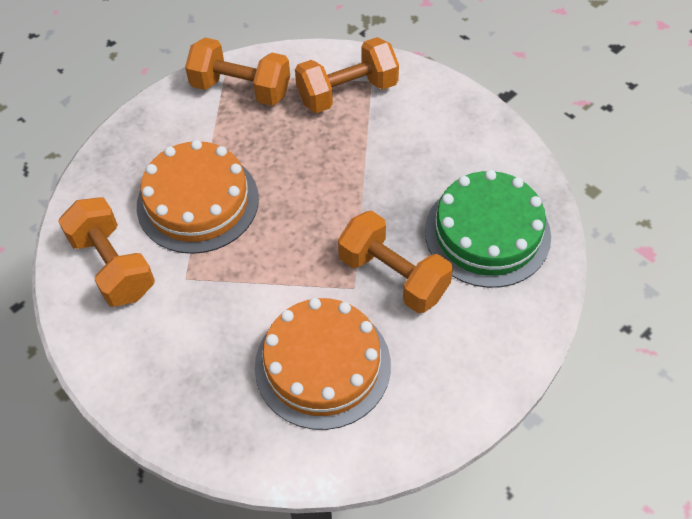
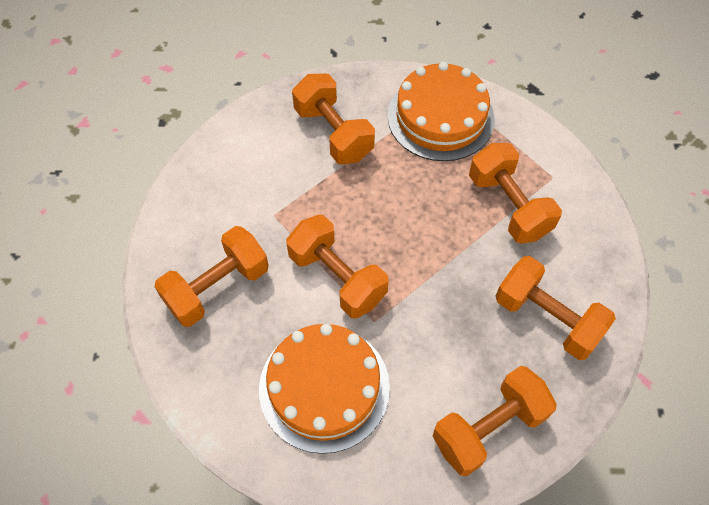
green cake: [425,170,551,288] = 1 -> none = 0
orange dumbbell: [58,197,155,307] [185,38,290,106] [295,37,399,113] [338,210,453,313] = 4 -> [154,226,269,327] [286,215,389,318] [292,74,375,164] [433,366,557,476] [469,143,562,244] [496,256,616,360] = 6

